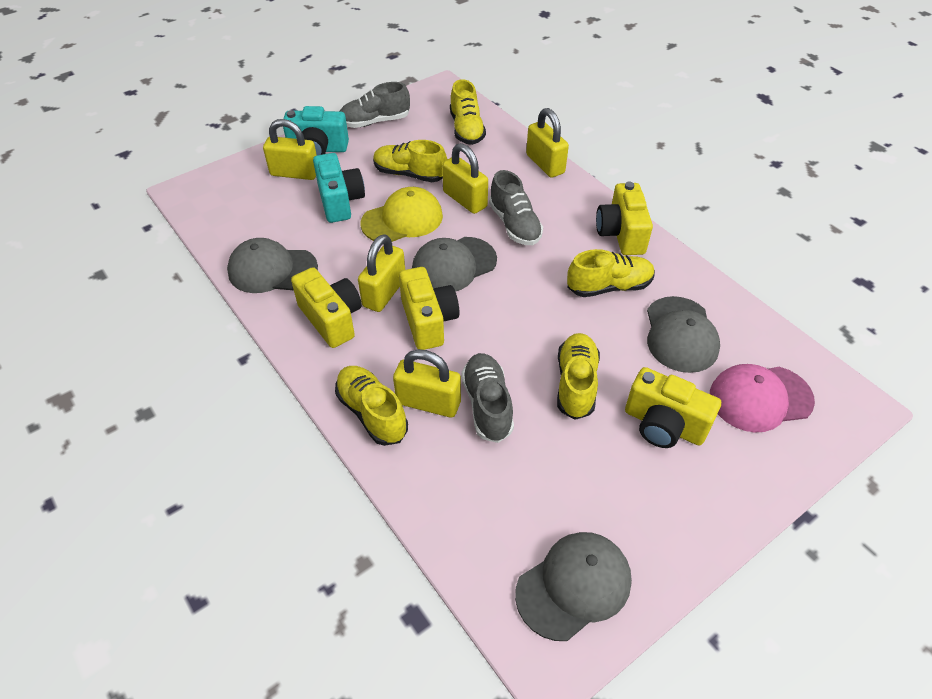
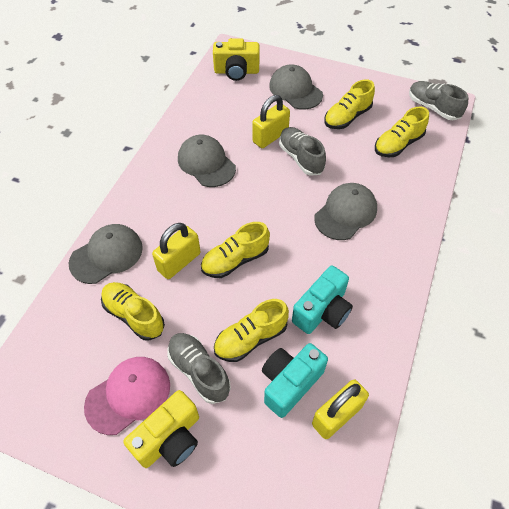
yellow camera: [291,267,362,348] [399,267,460,350] [596,182,653,255] [625,367,721,448] = 4 -> [123,390,199,468] [213,38,260,81] = 2
yellow cap: [361,187,443,242] = 1 -> none = 0
yellow padlock: [263,119,317,180] [358,234,405,312] [393,349,461,417] [442,143,488,214] [526,108,569,178] = 5 -> [152,223,201,279] [252,95,290,148] [312,379,369,439] = 3

